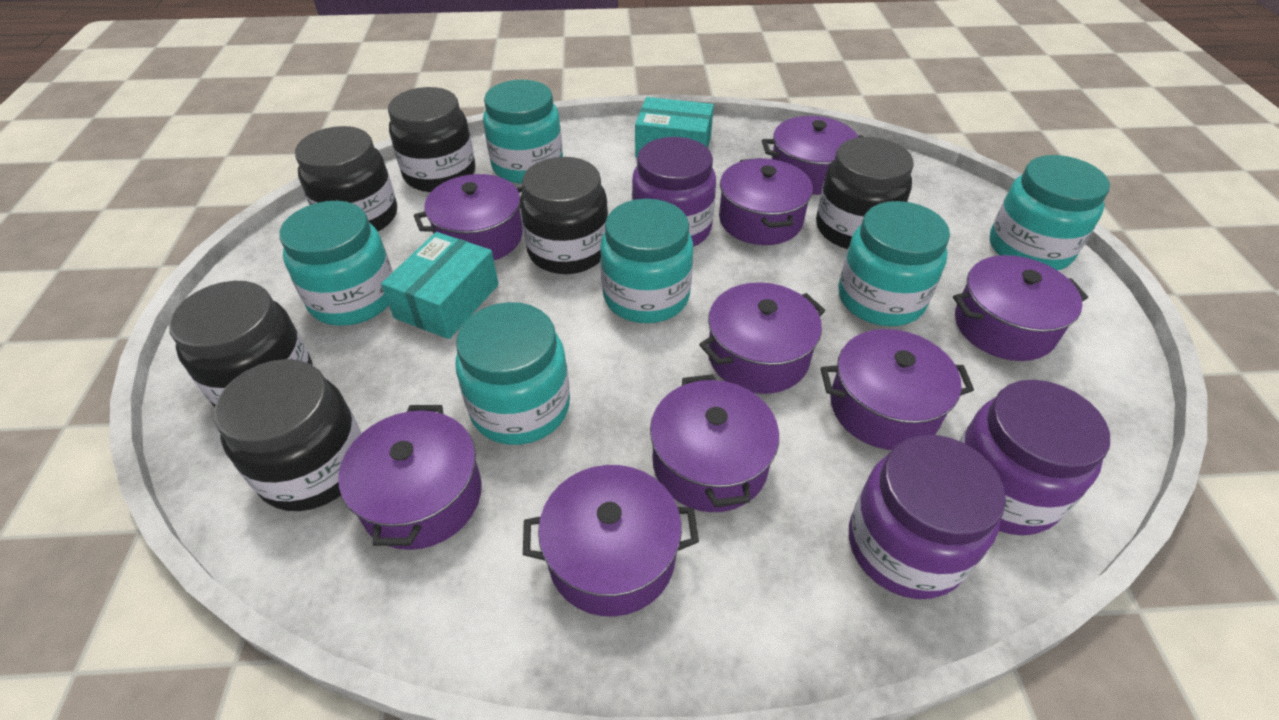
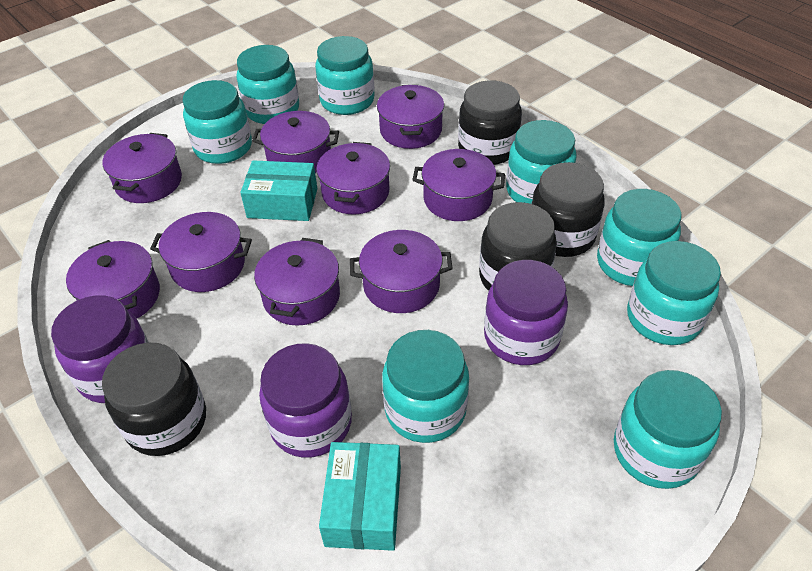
black jar: [169,281,313,408] [214,359,361,511] [295,126,397,231] [388,87,475,192] [520,157,608,274] [816,137,914,249] = 6 -> [102,343,206,456] [458,80,522,165] [479,202,557,291] [532,162,605,257] = 4
turquoise jar: [280,201,393,326] [455,302,570,445] [483,80,563,184] [600,199,693,323] [838,201,950,326] [990,155,1110,270] = 6 -> [183,80,252,164] [236,45,299,124] [315,36,375,115] [382,330,469,443] [506,120,577,204] [597,189,682,286] [614,370,722,489] [627,241,721,345] = 8

